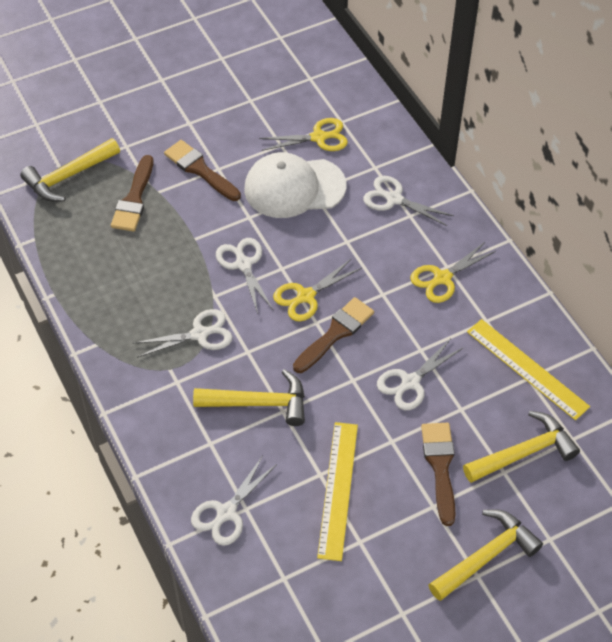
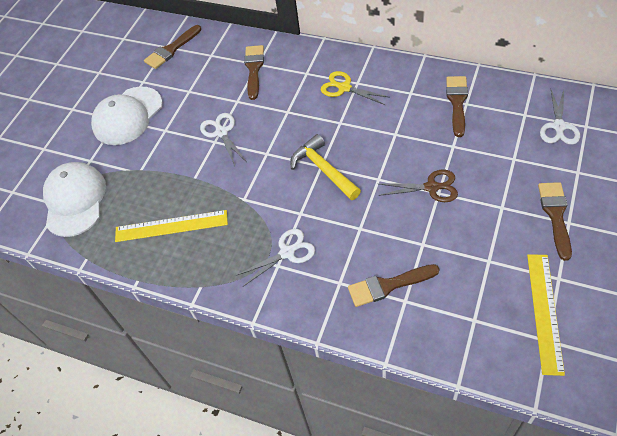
brown brush: [111,155,153,232] [164,140,241,201] [293,297,374,373] [421,423,456,526] = 4 -> [144,25,201,69] [244,45,264,100] [348,264,440,307] [446,76,468,137] [538,182,572,261] = 5
brown scissors: none = 0 -> [378,170,458,202] = 1
white cap: [244,152,346,218] = 1 -> [43,162,106,237] [91,86,163,145] = 2
white scissors: [134,309,233,358] [191,456,277,546] [216,238,273,314] [363,176,454,226] [377,338,464,410] = 5 -> [200,113,247,166] [236,229,315,287] [540,90,580,145] = 3
yellow hammer: [20,138,120,202] [193,369,305,426] [428,509,543,601] [463,411,580,483] = 4 -> [290,134,361,200] = 1
yellow scissors: [259,118,348,151] [273,259,362,321] [410,242,496,303] = 3 -> [321,71,389,105] = 1

